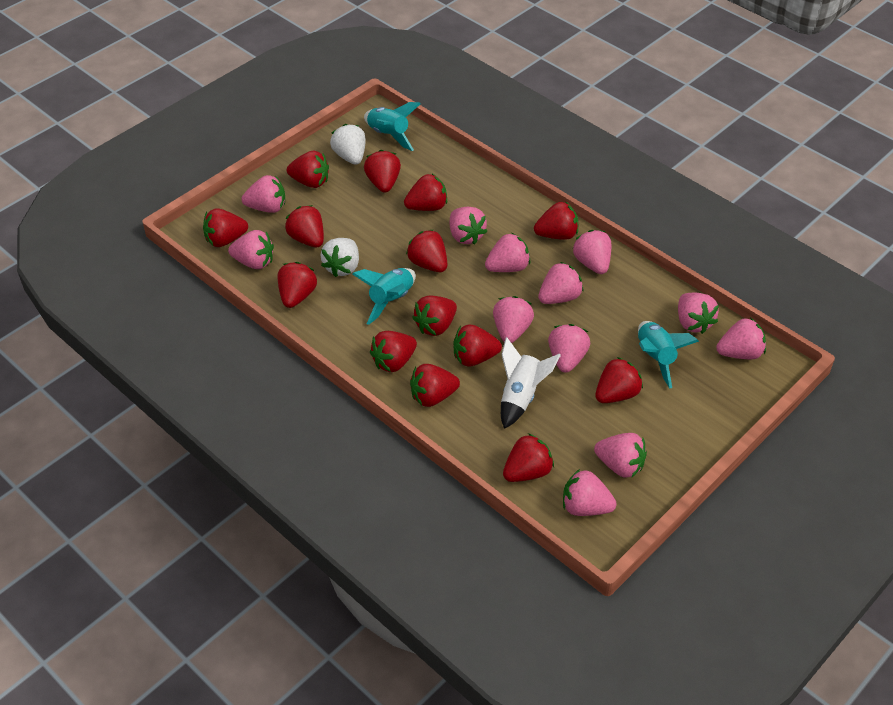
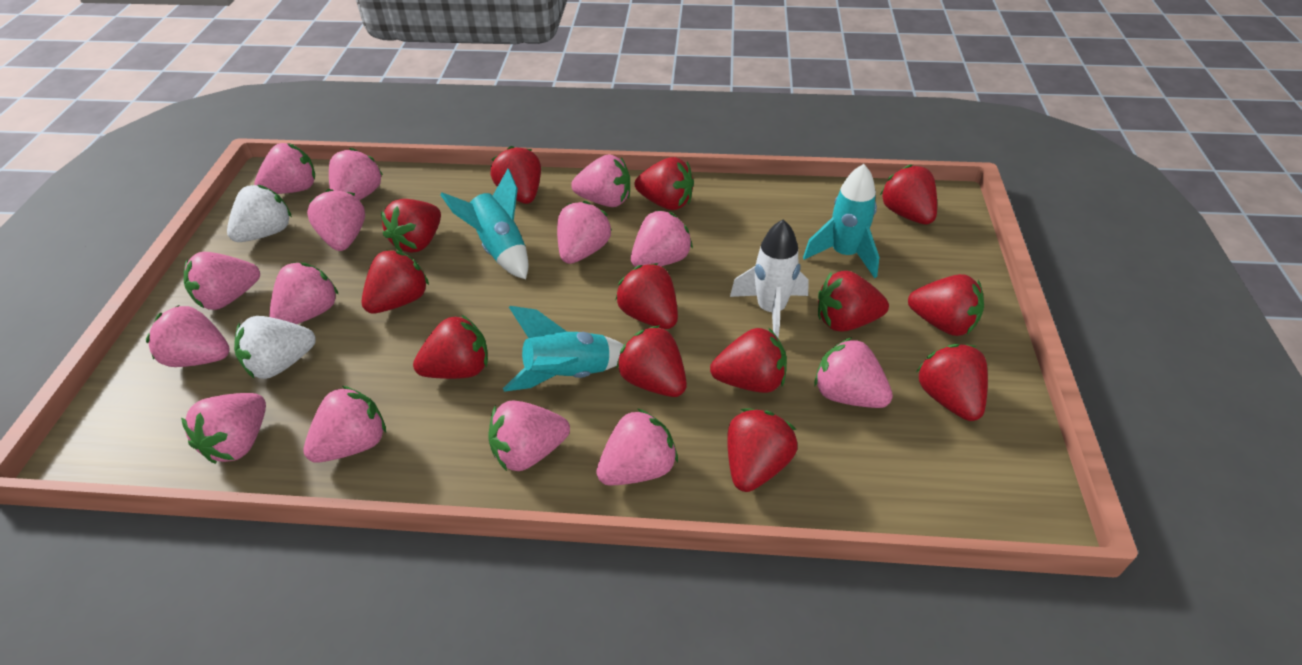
pink strawberry: [228,230,274,269] [242,175,285,213] [450,207,488,245] [485,233,530,272] [493,296,534,343] [538,262,583,304] [548,324,590,373] [563,469,617,516] [573,230,611,274] [594,433,647,478] [678,293,719,334] [716,318,766,359] = 12 -> [146,305,230,367] [181,393,266,464] [184,252,260,310] [254,143,315,194] [269,262,339,324] [303,386,386,463] [307,189,365,251] [329,148,383,200] [488,400,570,471] [557,201,612,264] [571,154,630,207] [596,408,678,486] [631,210,693,267] [814,337,893,408] = 14
red strawberry: [203,208,248,247] [277,262,317,308] [285,205,324,247] [287,151,329,188] [364,150,401,192] [370,331,417,372] [404,174,447,211] [406,230,447,272] [410,364,460,407] [412,295,457,336] [454,324,502,366] [503,433,554,482] [534,201,578,240] [595,357,643,403] = 14 -> [361,250,429,314] [381,199,441,253] [413,314,488,379] [490,146,541,204] [616,263,678,329] [617,325,687,397] [635,157,694,210] [710,327,787,393] [727,408,798,492] [818,271,889,332] [880,164,937,224] [908,274,984,336] [917,344,988,421] = 13

